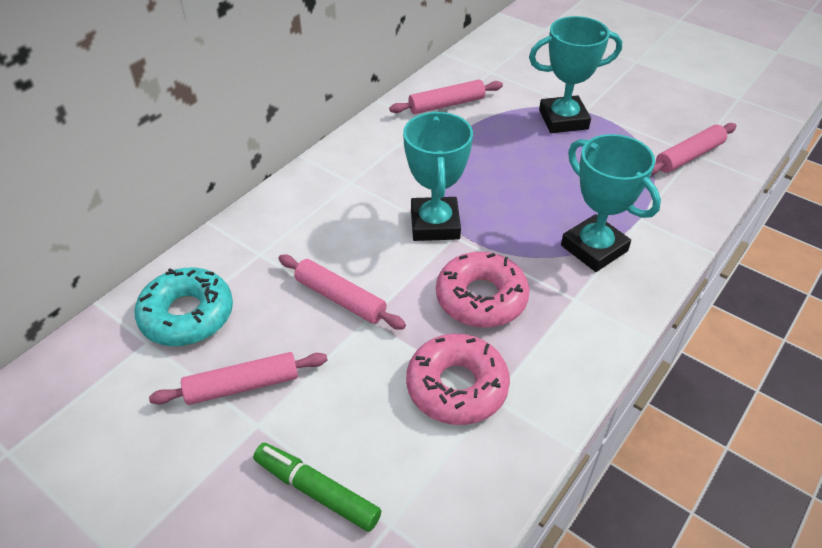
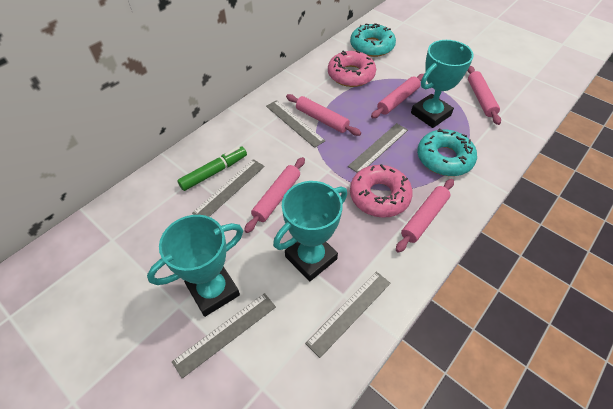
grey ruler: none = 0 -> [172,293,276,378] [192,159,265,217] [266,100,325,148] [305,271,391,358] [348,123,408,173] = 5
pink rolling pin: [149,352,327,405] [279,255,406,330] [389,80,503,114] [651,123,737,175] = 4 -> [244,157,305,233] [286,94,361,136] [371,74,424,118] [396,179,454,253] [467,66,501,125] = 5
turquoise donut: [135,267,233,346] = 1 -> [350,23,396,57] [417,128,477,176] = 2

